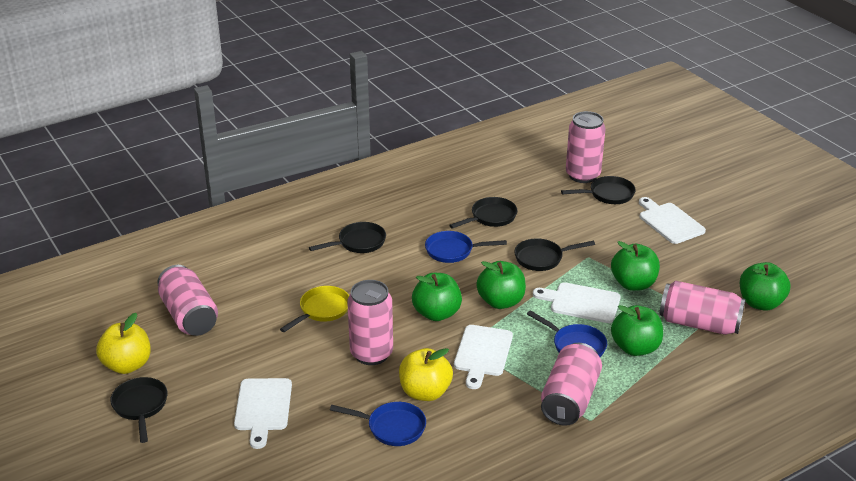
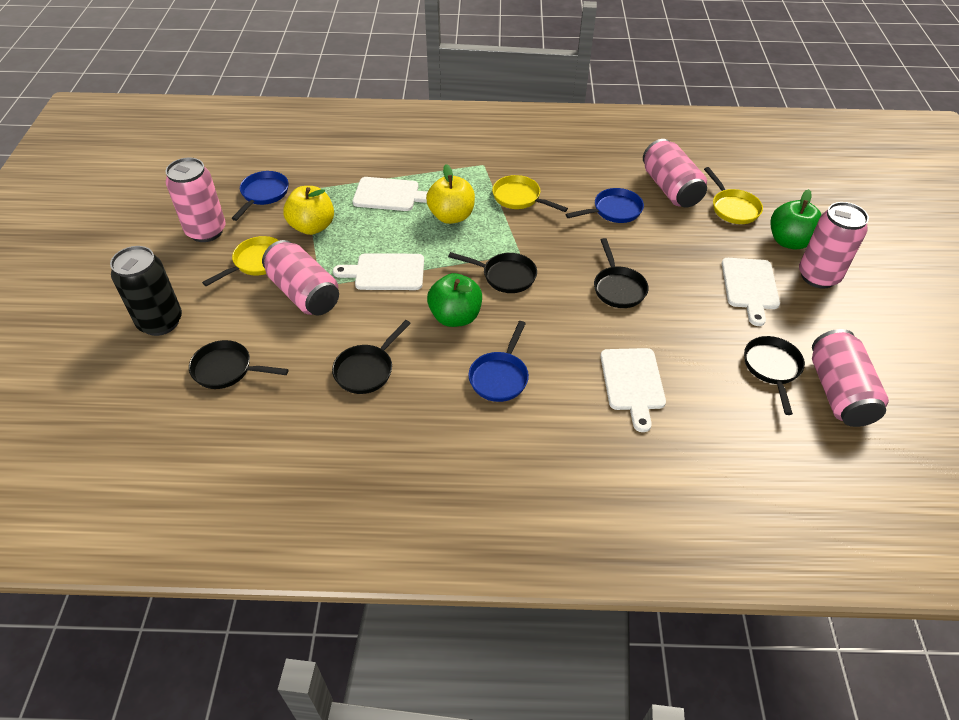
black can: none = 0 -> [110,246,182,336] = 1
green apple: [412,273,462,321] [476,261,526,309] [611,241,660,291] [611,305,663,356] [740,262,790,311] = 5 -> [427,273,482,327] [771,189,822,249] = 2
yellow pan: [280,286,349,332] = 1 -> [202,236,280,286] [492,175,568,212] [704,167,763,224] = 3

